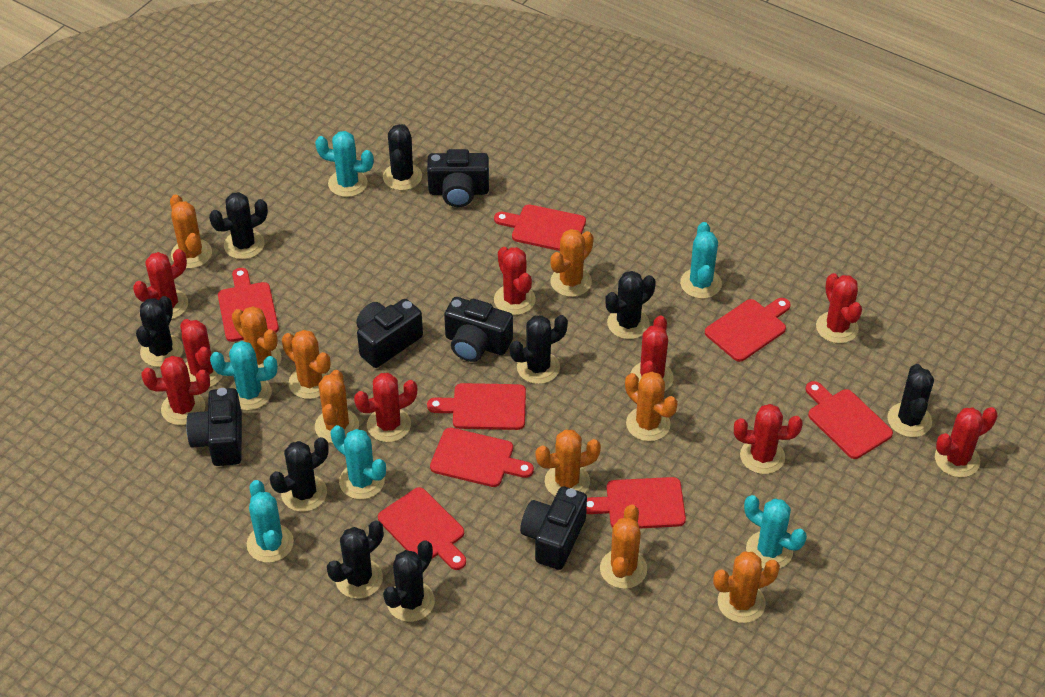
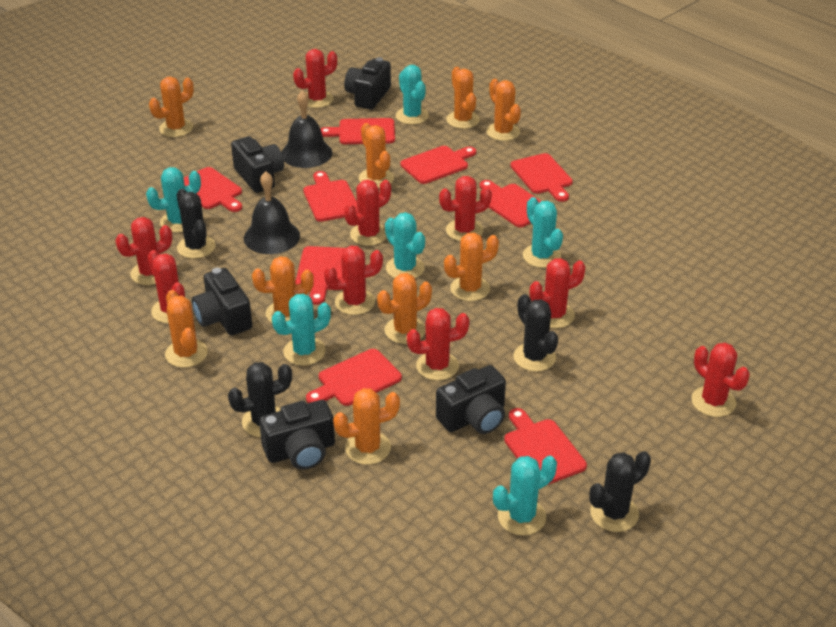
black bell: none = 0 -> [244,171,300,254] [281,90,332,168] = 2
black cactus: [136,296,183,367] [209,192,268,259] [270,437,328,512] [327,520,383,599] [383,124,422,190] [383,541,435,622] [510,315,568,384] [605,271,656,339] [887,364,934,437] = 9 -> [177,189,215,259] [228,362,292,437] [514,294,558,372] [589,451,651,532] = 4
red cutting board: [218,268,279,342] [378,487,466,570] [427,383,526,430] [430,428,534,487] [494,204,586,251] [586,477,686,529] [705,298,791,362] [806,381,893,459] = 8 -> [184,167,242,212] [295,246,345,305] [303,171,357,222] [306,349,402,406] [321,118,395,144] [400,146,476,184] [480,180,541,227] [504,408,587,485] [510,153,573,202] = 9

